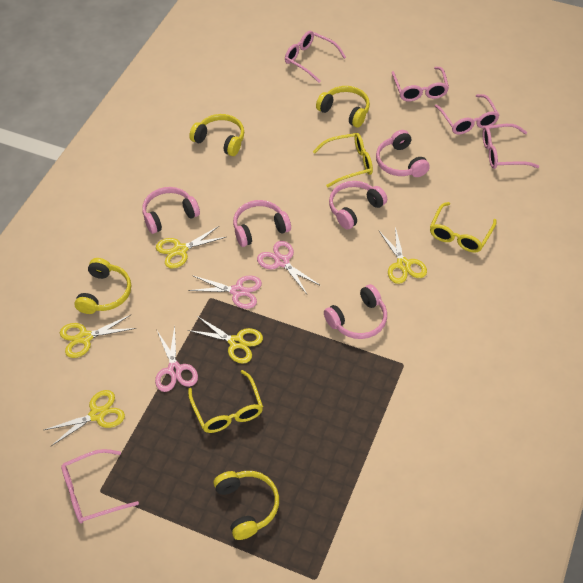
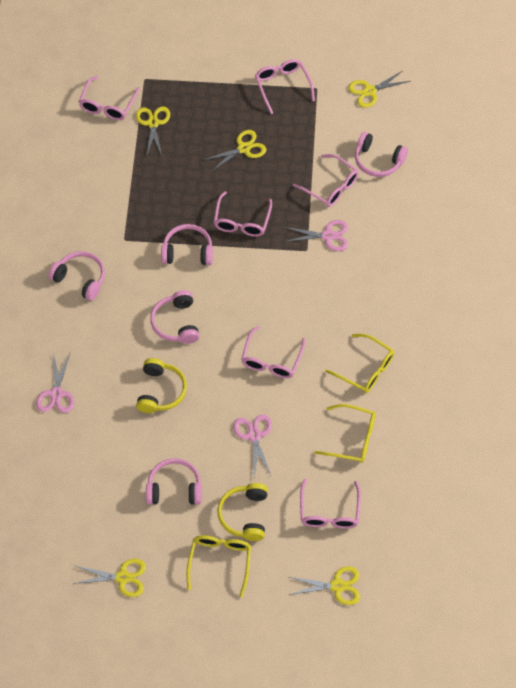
pink glasses: [61,449,139,524] [285,31,346,83] [391,67,449,101] [435,94,500,135] [482,124,539,169] = 5 -> [79,76,140,120] [214,191,272,237] [241,326,305,378] [255,59,315,114] [293,154,359,207] [300,479,361,528] = 6
yellow headphones: [74,258,131,314] [189,114,244,156] [213,471,279,540] [316,86,370,128] = 4 -> [136,358,187,413] [217,483,268,541] = 2

